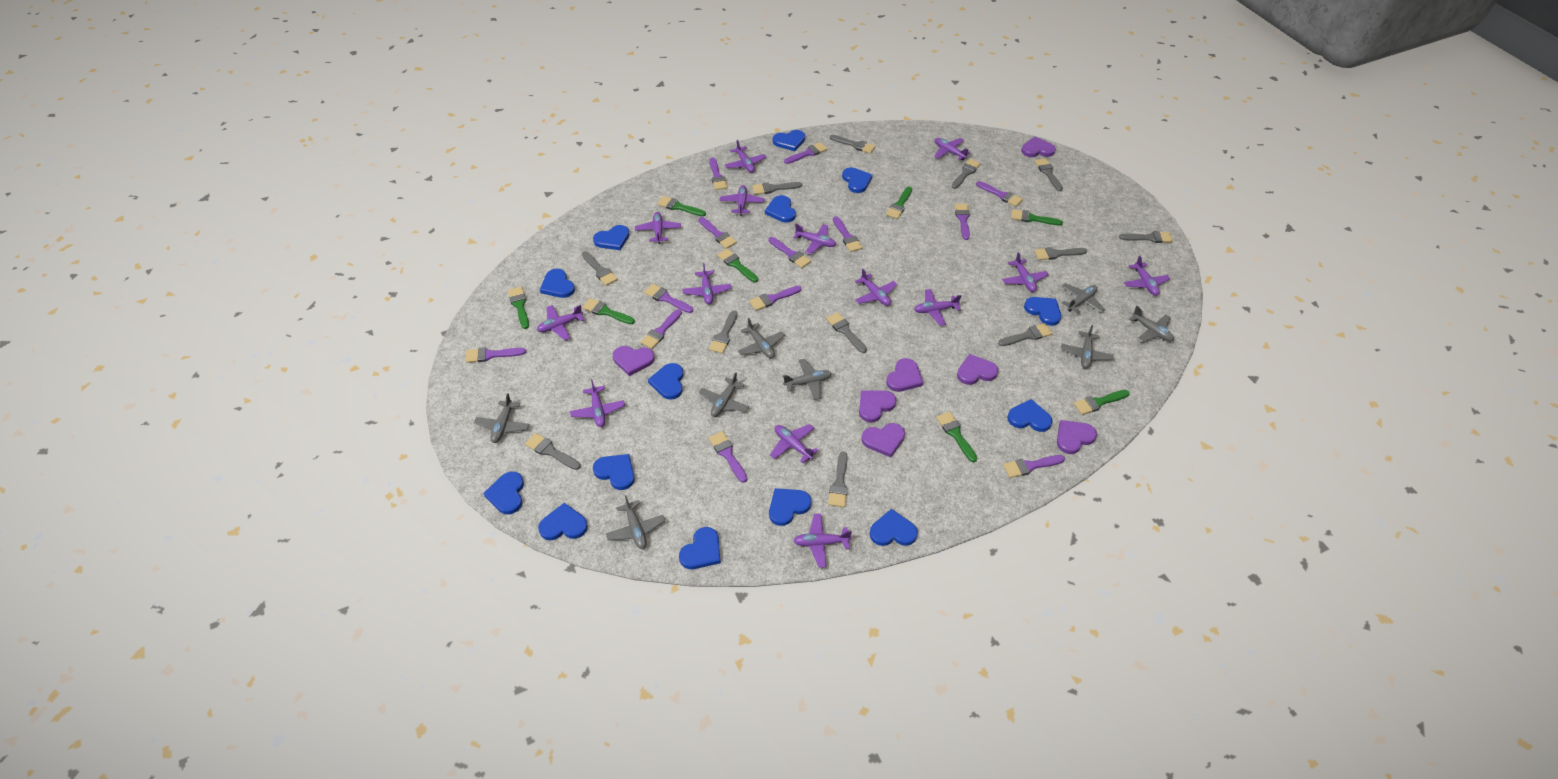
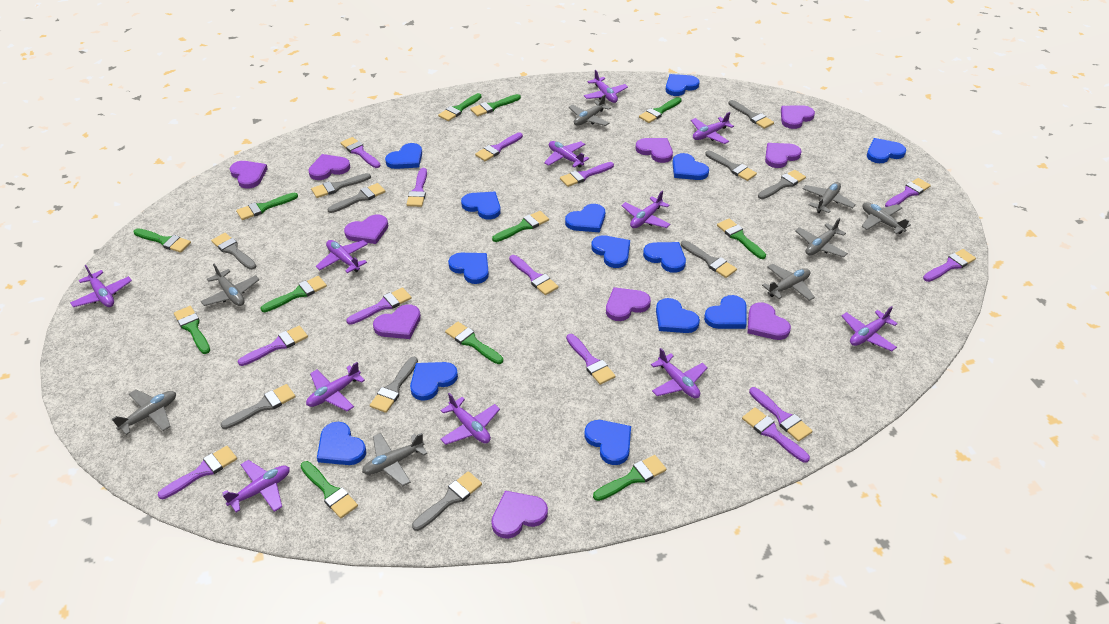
green brush: [508,287,529,329] [582,298,635,324] [657,196,706,216] [717,249,758,282] [886,187,912,219] [936,411,977,462] [1011,209,1063,225] [1074,390,1130,415] = 8 -> [134,228,191,253] [174,306,210,354] [236,193,298,220] [260,276,327,312] [300,461,358,518] [438,93,482,121] [445,322,503,364] [470,94,521,116] [492,211,549,242] [593,455,666,501] [639,97,682,123] [717,218,766,259] = 12
grey brush: [525,433,580,470] [582,251,618,286] [709,310,738,354] [752,182,802,195] [826,312,867,353] [828,451,848,507] [830,135,876,154] [951,159,981,189] [998,323,1052,346] [1034,247,1087,260] [1035,158,1063,191] [1119,231,1173,243] = 12 -> [211,233,256,270] [220,384,296,429] [311,173,371,198] [327,183,386,213] [370,357,418,413] [412,471,482,531] [681,240,737,278] [705,150,757,181] [728,100,774,129] [758,170,806,199] = 10
purple heart: [613,346,654,376] [859,390,897,423] [861,423,905,457] [886,358,923,392] [957,354,999,385] [1021,137,1056,157] [1057,420,1097,454] = 7 -> [230,161,268,189] [309,154,351,180] [344,214,388,244] [373,304,421,339] [491,491,548,539] [606,287,651,321] [635,138,673,163] [747,303,791,340] [765,143,802,168] [781,106,815,129] = 10
purple plane: [537,305,584,341] [570,379,625,427] [635,212,681,244] [682,263,732,304] [720,185,764,216] [725,140,766,173] [770,424,819,463] [793,224,836,255] [793,514,852,568] [855,269,897,306] [914,289,961,326] [934,138,970,160] [1002,252,1049,292] [1124,256,1170,296] = 14 -> [70,265,132,307] [222,460,290,512] [306,362,365,411] [316,240,368,273] [440,393,500,445] [544,141,589,168] [584,70,628,103] [621,191,671,228] [651,348,708,398] [691,112,734,144] [842,306,898,351] = 11

